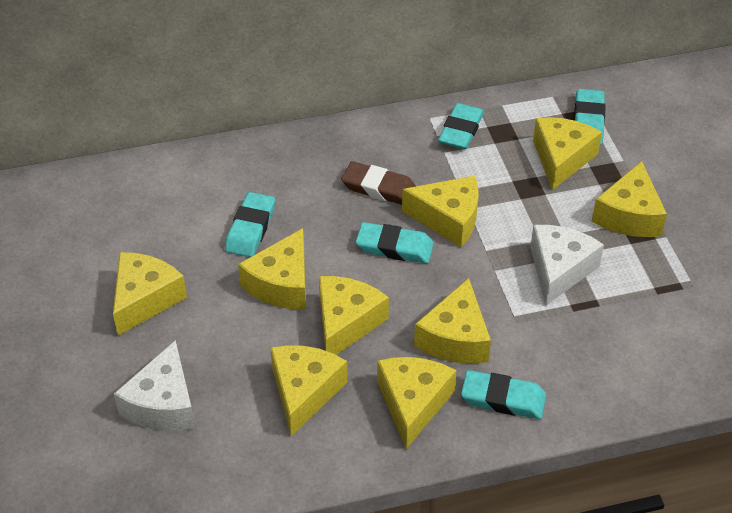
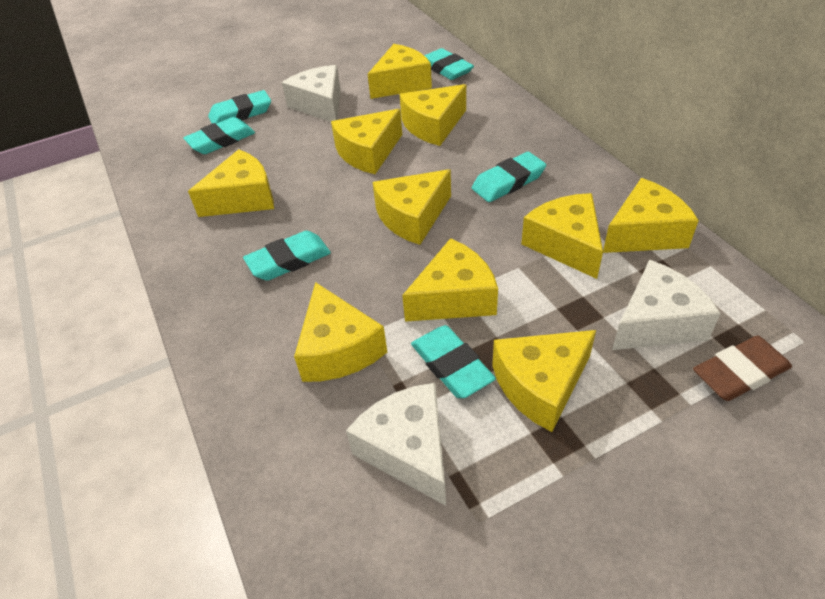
turquoise eraser: [225,192,275,257] [356,222,434,263] [438,103,484,149] [461,370,546,419] [574,89,605,145] = 5 -> [183,117,255,154] [208,90,271,124] [243,231,331,281] [411,325,496,398] [424,48,474,80] [472,152,546,202] = 6
white cheese: [114,340,195,431] [530,225,604,306] = 2 -> [282,65,341,122] [346,383,446,506] [612,260,721,350] = 3
yellow cheese: [113,252,187,336] [238,228,306,310] [270,345,347,436] [319,276,389,355] [377,357,456,449] [402,176,479,247] [414,278,491,364] [533,117,602,190] [592,161,667,237] = 9 -> [188,149,274,217] [294,282,387,382] [331,109,402,174] [368,44,432,99] [373,169,451,245] [400,84,466,146] [402,238,498,322] [492,330,596,432] [521,193,603,279] [603,178,699,253] = 10

